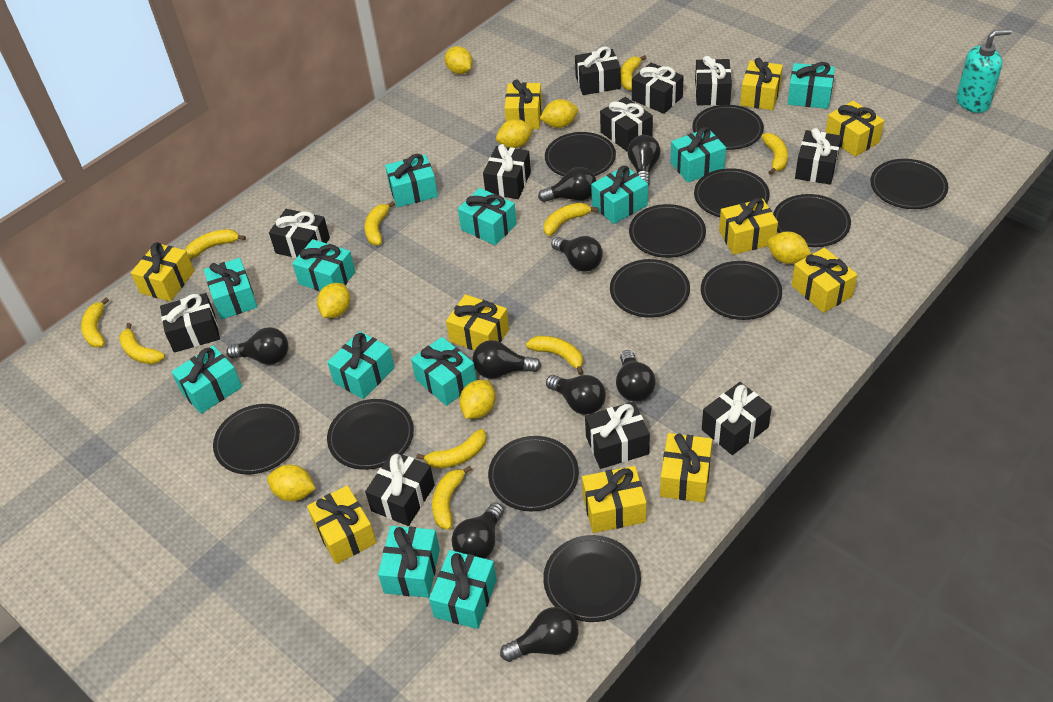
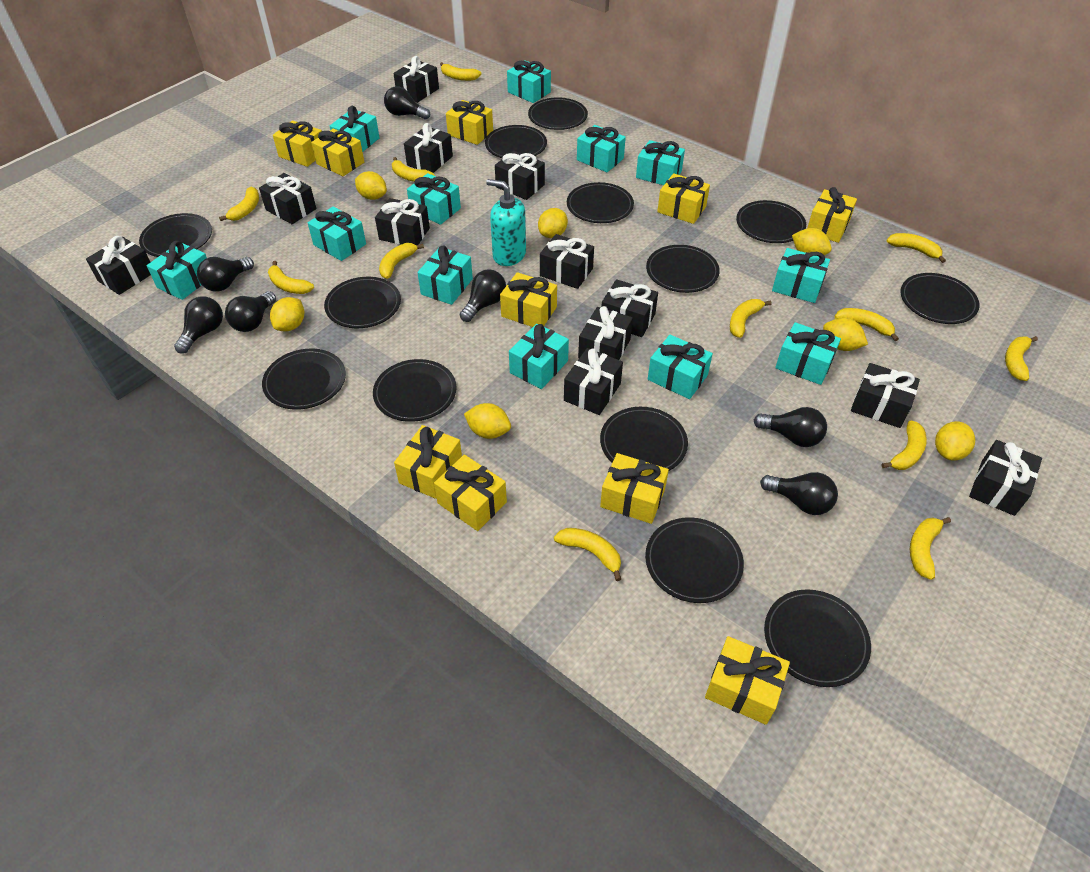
black gift: [160,293,220,353] [269,209,330,258] [365,451,435,526] [483,144,531,199] [575,46,621,95] [585,402,650,469] [600,97,653,151] [632,62,684,114] [695,56,732,105] [702,382,772,455] [795,128,842,185] = 11 -> [86,236,151,295] [259,173,316,224] [375,198,430,245] [393,56,439,103] [404,123,453,173] [495,150,545,200] [540,234,594,289] [564,348,623,415] [578,306,633,360] [601,279,658,337] [851,363,920,428] [969,440,1042,516] = 12
black light bulb: [227,327,289,365] [452,502,504,559] [473,340,541,379] [500,607,579,662] [538,167,596,202] [546,375,606,415] [551,236,603,272] [616,350,656,402] [627,135,661,186] = 9 -> [174,297,223,354] [197,257,254,292] [225,291,276,332] [384,86,430,119] [460,269,506,322] [754,407,827,447] [760,472,838,515] = 7
black plate: [213,404,300,474] [327,399,414,470] [488,436,579,511] [543,535,641,622] [545,132,616,176] [610,259,690,318] [629,204,706,258] [692,105,764,150] [694,168,770,217] [701,261,782,320] [773,194,851,247] [870,159,948,209] = 12 -> [139,213,212,257] [262,349,346,410] [324,277,401,328] [373,359,457,422] [485,125,547,158] [528,97,588,130] [567,182,634,223] [600,407,688,471] [645,517,744,603] [646,245,720,293] [736,200,806,243] [764,589,871,687] [900,273,980,324] = 13
yellow banana: [81,297,109,348] [119,323,165,364] [185,229,246,259] [364,201,395,245] [416,429,486,468] [432,466,472,530] [526,336,583,375] [544,203,598,236] [621,55,646,91] [761,133,788,175] = 10 -> [219,187,259,221] [268,261,314,294] [379,243,424,279] [392,157,435,182] [440,62,481,81] [554,528,621,581] [730,299,772,338] [835,308,899,341] [882,421,927,470] [887,233,946,263] [910,517,951,580] [1005,336,1038,381] = 12

